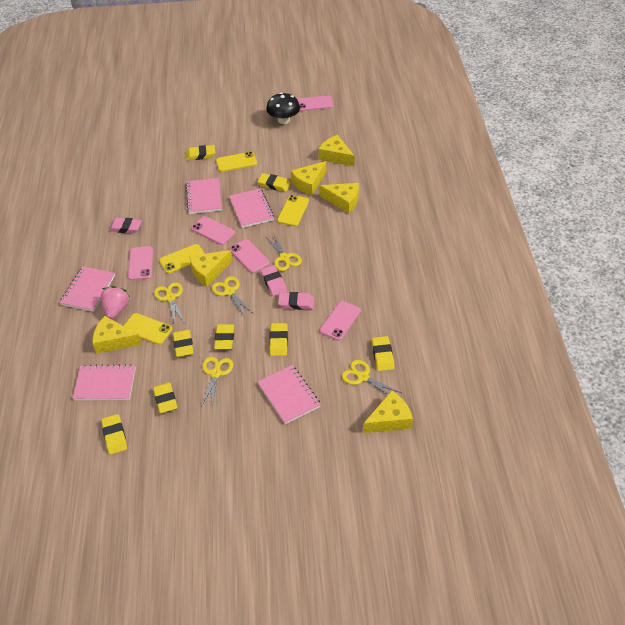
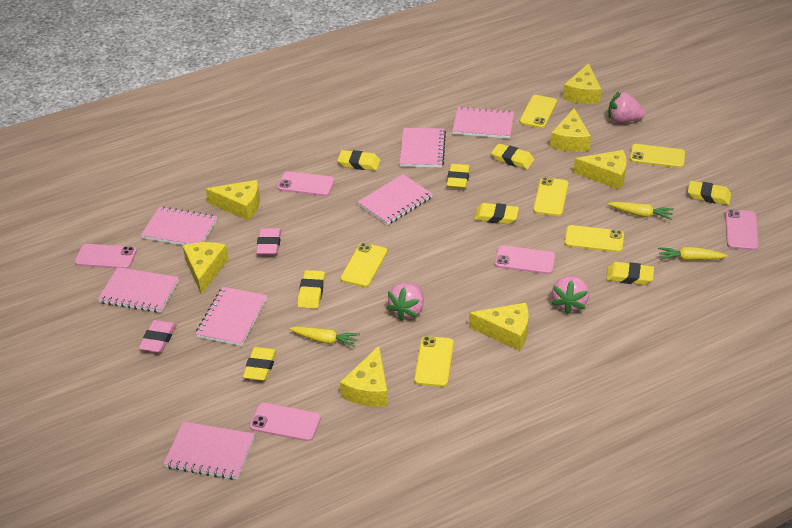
black mushroom: [266,92,300,124] = 1 -> none = 0
pink eraser: [108,218,142,233] [261,265,287,297] [278,292,314,310] = 3 -> [139,320,177,353] [256,228,281,255] = 2
pink notebook: [59,266,115,312] [73,364,136,400] [186,178,222,214] [229,188,274,228] [258,365,321,424] = 5 -> [98,267,179,313] [141,206,217,245] [163,422,255,480] [196,287,267,346] [358,174,433,225] [399,128,446,168] [452,106,514,139] = 7
pink strawberry: [101,286,131,319] = 1 -> [387,282,424,321] [552,275,589,314] [608,91,645,123] = 3
yellow carrot: none = 0 -> [289,326,360,348] [608,202,674,220] [658,247,728,261] = 3
yellow cheese: [92,316,142,354] [189,250,233,287] [291,161,326,195] [318,135,354,166] [320,183,359,213] [363,391,413,433] = 6 -> [183,242,229,295] [206,180,260,221] [340,346,388,407] [469,303,529,351] [550,108,591,152] [563,63,601,104] [573,150,627,190] = 7
yellow phone: [124,313,172,345] [159,244,205,274] [216,152,257,172] [277,195,309,226] = 4 -> [340,243,387,287] [414,336,454,387] [519,95,557,128] [533,177,569,216] [565,225,624,252] [630,144,685,168] = 6
yellow scissors: [154,282,185,323] [201,357,233,407] [212,276,254,318] [265,234,302,271] [342,360,401,395] = 5 -> none = 0

